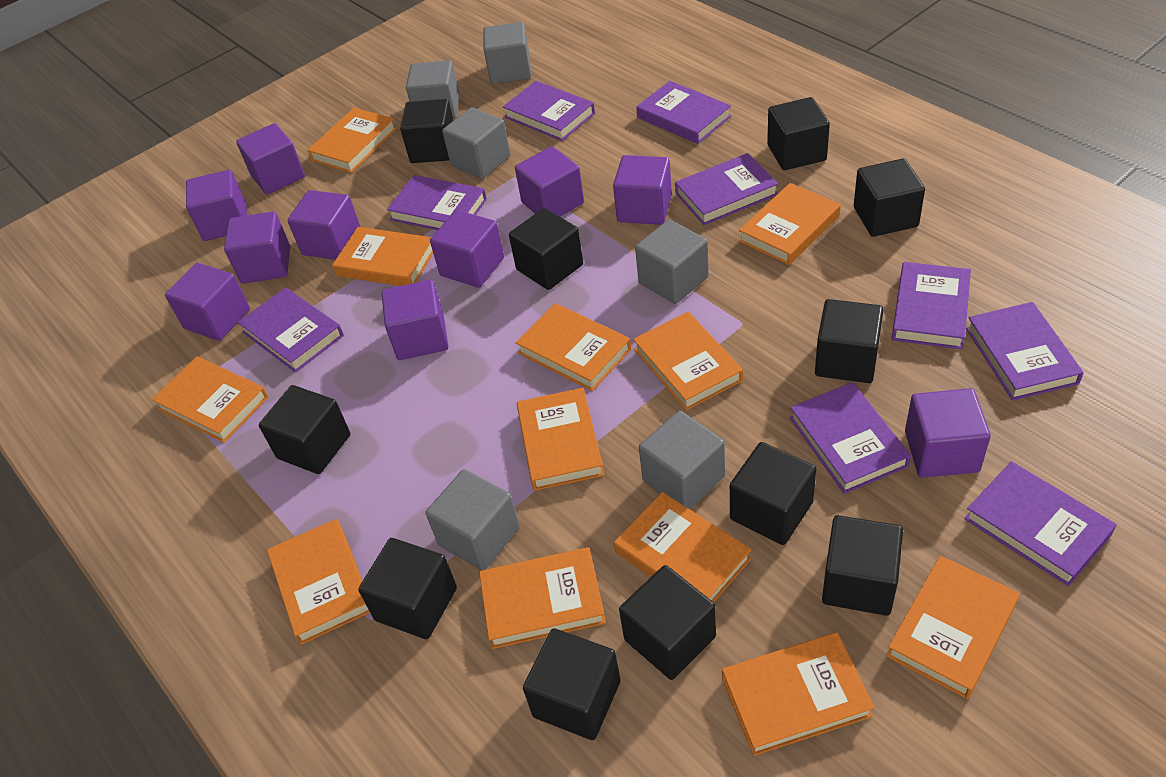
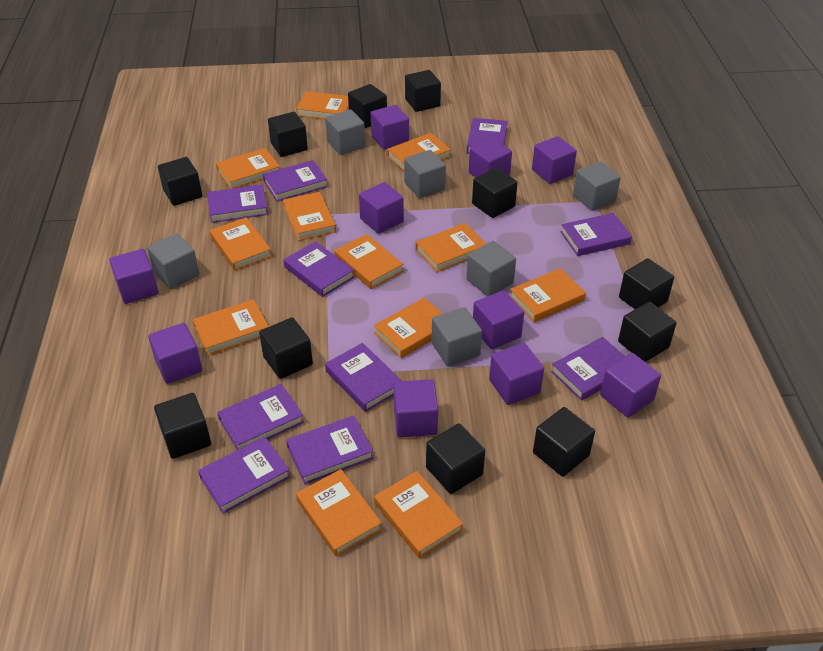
purple book: [238,288,344,373] [387,175,487,230] [503,81,595,141] [636,81,731,144] [675,153,778,225] [790,382,911,494] [892,262,971,349] [964,461,1117,586] [966,302,1084,401] = 9 -> [198,436,290,514] [207,185,268,223] [217,384,304,450] [263,160,328,202] [284,241,355,297] [286,416,374,484] [325,343,402,412] [466,118,508,154] [551,337,625,401] [560,213,632,256] = 10

